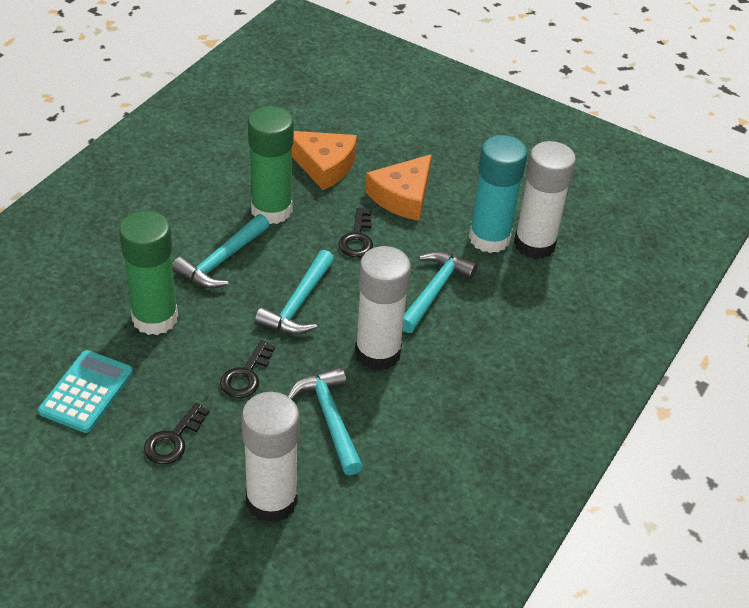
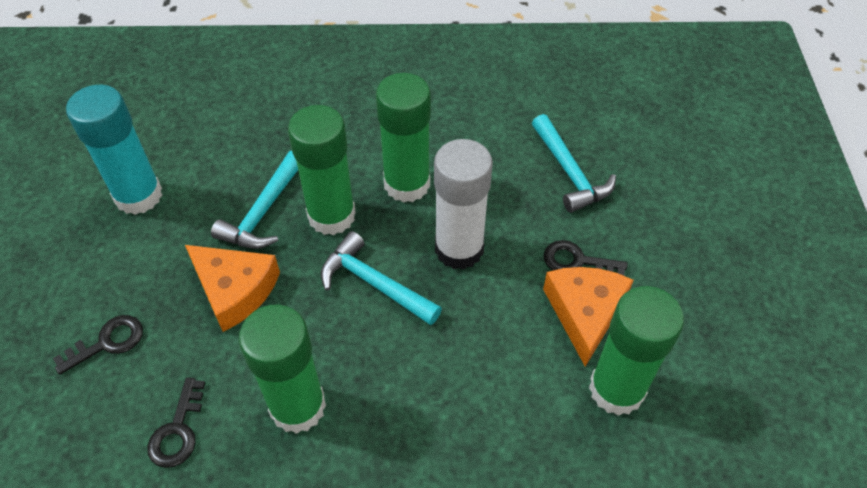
green glue stick: [119,211,178,335] [248,106,294,224] = 2 -> [239,304,326,434] [288,105,356,235] [376,73,431,203] [589,286,684,416] = 4
turquoise calculator: [38,350,133,433] = 1 -> none = 0
turquoise hammer: [172,214,270,288] [255,250,334,335] [288,367,363,475] [403,251,477,333] = 4 -> [211,151,298,249] [321,231,442,325] [532,114,616,213] = 3
white glue stick: [241,392,300,523] [355,246,411,371] [514,141,576,259] = 3 -> [434,139,493,270] = 1

